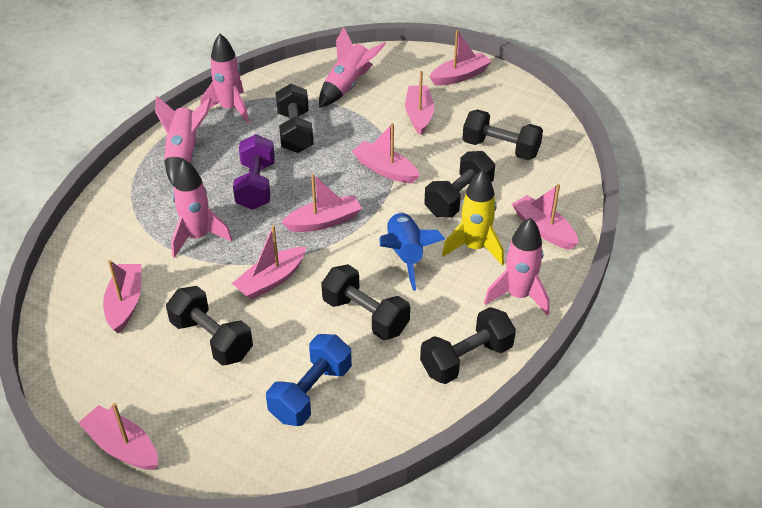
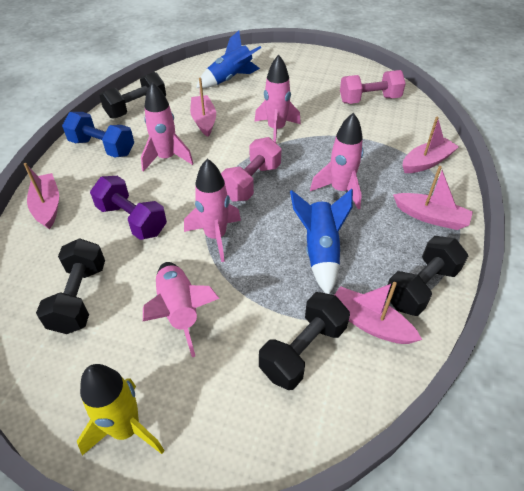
black dumbbell: [166,286,253,366] [276,84,314,153] [321,264,410,340] [420,307,516,384] [424,151,495,217] [462,109,543,160] = 6 -> [36,238,105,334] [99,72,166,119] [259,292,350,390] [387,236,468,316] = 4
blue rocket: [379,211,445,291] = 1 -> [196,30,261,88] [290,189,353,294] = 2
pink boat: [78,403,158,470] [103,260,141,334] [232,225,306,300] [281,174,362,232] [352,123,420,183] [405,71,434,135] [429,30,492,85] [512,184,578,250] = 8 -> [24,163,59,229] [190,78,216,137] [335,282,422,344] [393,166,473,230] [402,117,459,173] = 5
pink dumbbell: none = 0 -> [221,137,281,202] [340,70,406,104] = 2

